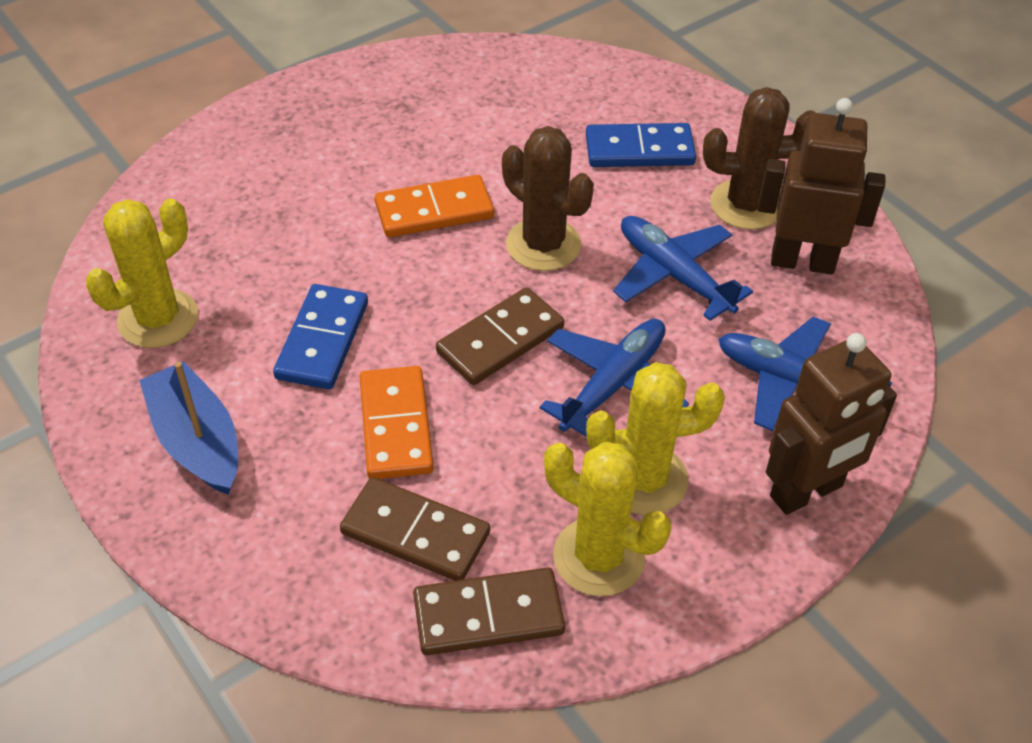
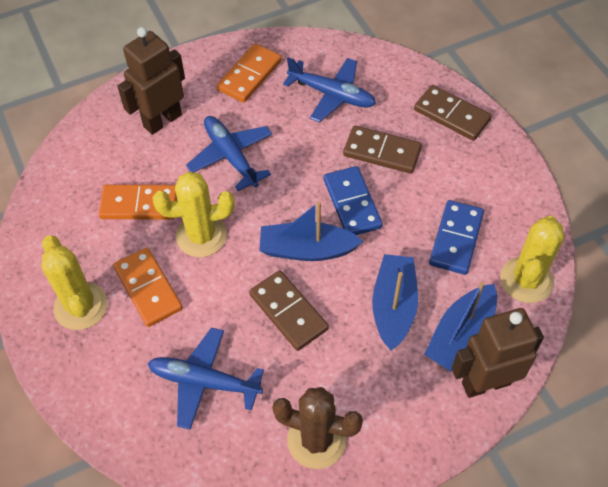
blue boat: [139,361,238,495] = 1 -> [259,201,363,261] [372,254,418,351] [424,282,497,372] = 3
brown cactus: [502,126,594,271] [703,87,816,230] = 2 -> [272,387,363,469] = 1
orange domino: [360,366,433,479] [375,175,494,238] = 2 -> [98,185,177,220] [113,248,183,327] [217,43,282,103] = 3

